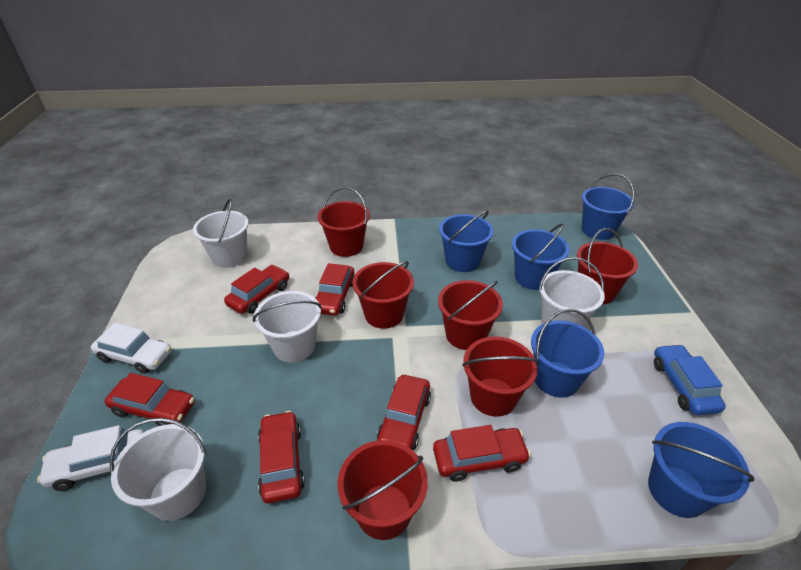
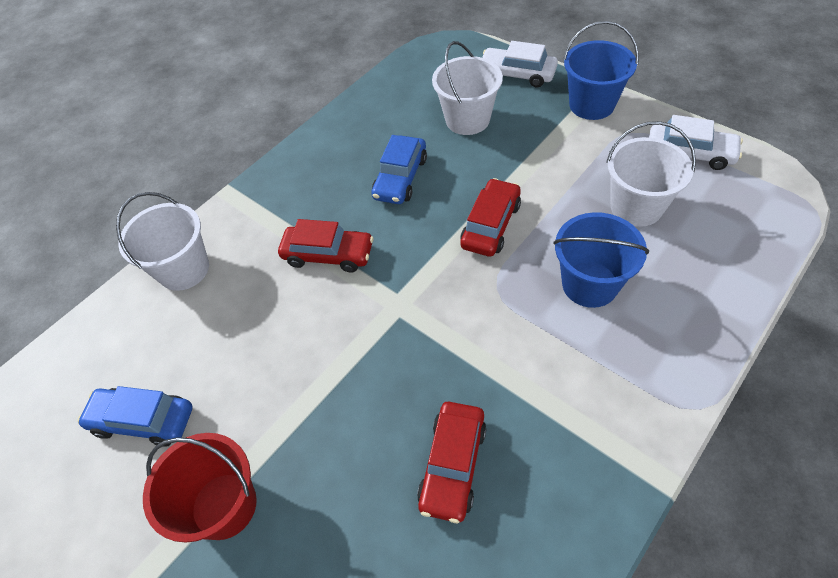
blue bucket: [439,210,493,272] [512,224,570,290] [531,309,604,398] [582,174,634,240] [648,422,754,518] = 5 -> [553,212,649,308] [563,21,639,120] = 2
blue car: [654,344,726,415] = 1 -> [77,386,193,446] [371,135,427,204] = 2
red bucket: [318,187,370,257] [338,440,428,540] [352,261,414,329] [438,280,503,350] [462,337,539,417] [577,228,638,304] = 6 -> [143,433,257,543] = 1
red car: [104,373,195,426] [224,265,289,314] [258,411,305,503] [315,263,355,316] [377,375,431,450] [433,425,531,482] = 6 -> [278,219,374,272] [417,402,487,523] [460,178,521,257] = 3
white bucket: [109,418,206,521] [193,199,249,268] [253,291,322,362] [539,257,605,327] = 4 -> [116,192,209,291] [432,41,503,135] [606,121,696,227] = 3

